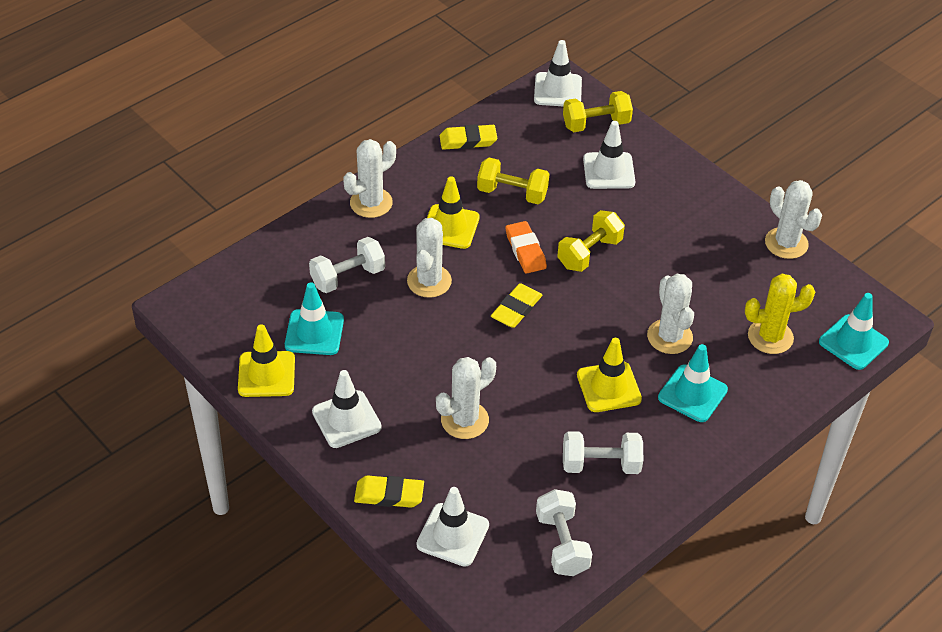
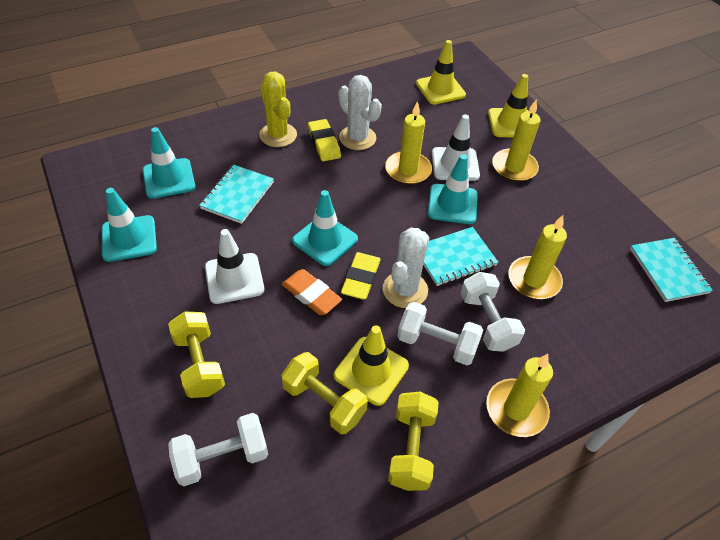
turquoise notebook: none = 0 -> [199,165,274,224] [423,227,498,286] [630,238,713,302] = 3
turquoise traffic cone: [285,282,344,355] [658,344,728,422] [819,293,889,370] = 3 -> [102,188,157,262] [143,127,195,199] [292,190,358,266] [428,154,478,224] = 4
white cactus: [343,139,396,218] [407,218,452,298] [436,357,496,439] [647,274,694,354] [765,180,822,259] = 5 -> [339,75,382,150] [383,228,429,308] = 2
white traffic cone: [312,370,382,448] [416,487,489,567] [534,40,582,106] [583,121,635,189] = 4 -> [205,229,264,304] [432,114,480,181] = 2
yellow candle: none = 0 -> [385,101,432,185] [486,354,553,437] [492,99,540,182] [508,215,567,299] = 4
yellow eraser: [354,475,424,508] [440,124,497,150] [491,283,542,328] = 3 -> [308,119,341,161] [341,252,381,300] = 2

